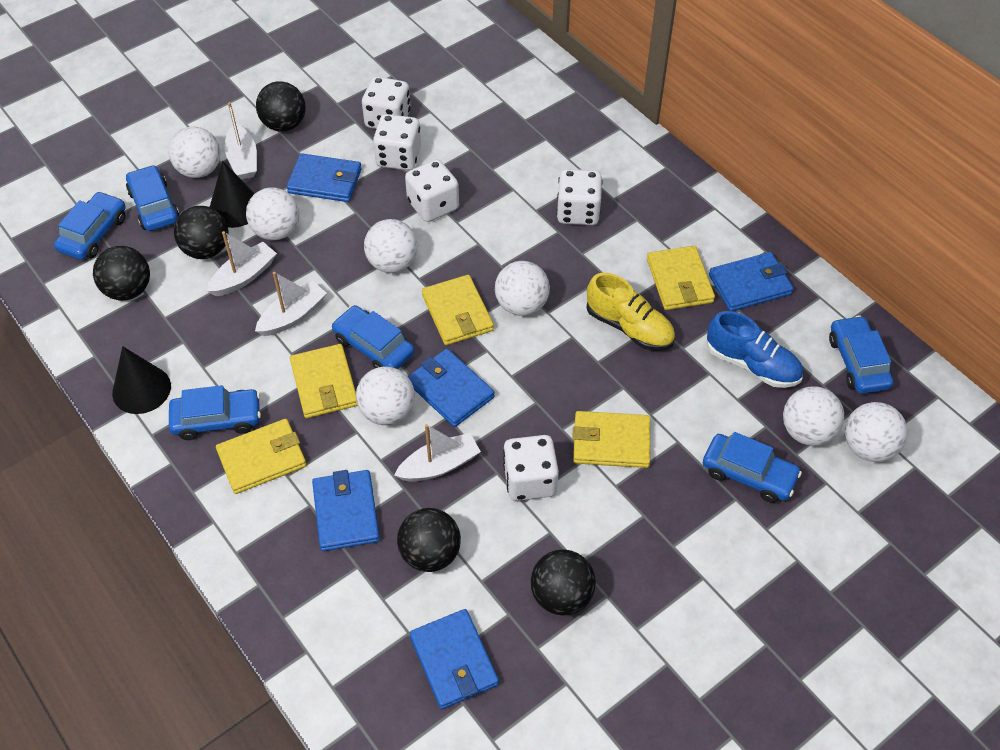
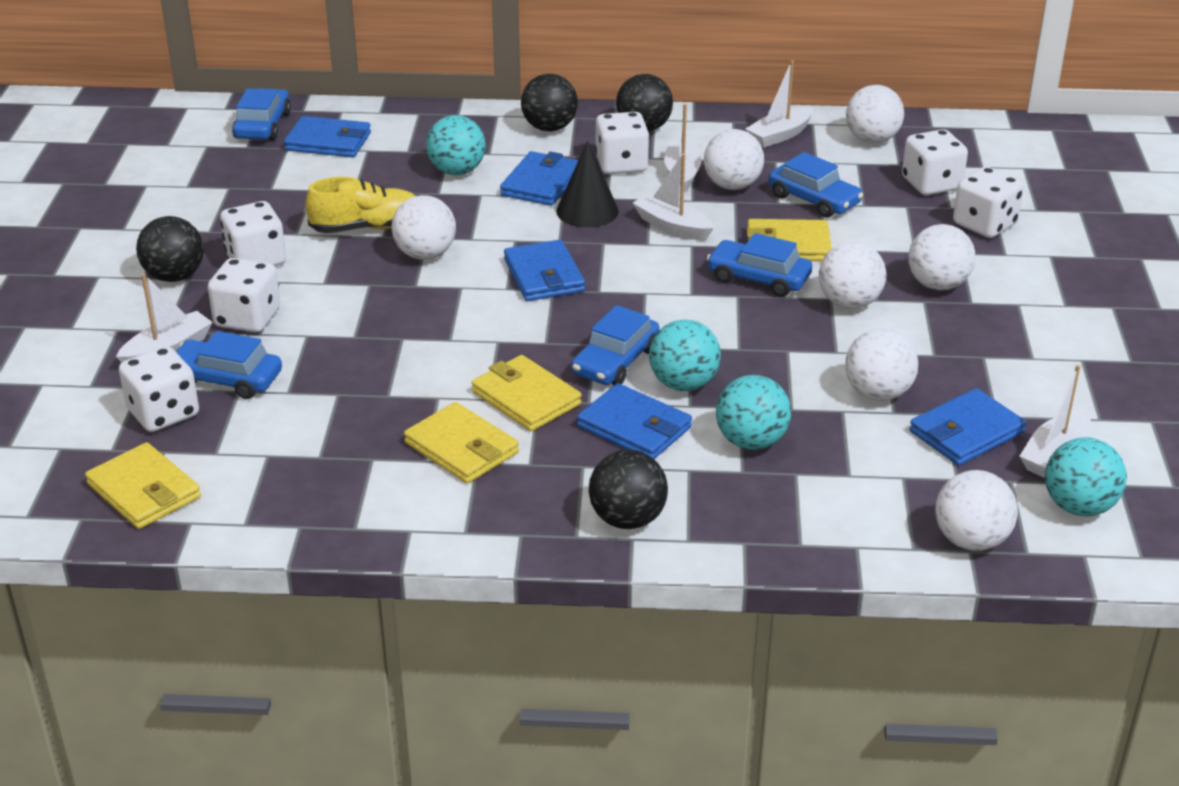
black ball: [93,246,150,301] [174,206,229,259] [256,81,306,131] [397,508,461,572] [531,549,596,615] = 5 -> [136,216,204,282] [521,74,578,131] [589,450,668,529] [616,74,673,131] = 4
black cone: [112,346,171,414] [210,161,255,228] = 2 -> [556,141,619,228] = 1
blue car: [54,192,126,260] [126,165,180,231] [169,385,261,440] [332,305,415,369] [703,432,802,503] [829,315,893,394] = 6 -> [176,331,282,399] [232,88,291,140] [571,305,660,385] [707,233,812,297] [769,152,863,218] = 5
blue shoe: [707,311,803,388] = 1 -> none = 0
turquoise ball: none = 0 -> [426,115,486,175] [649,320,721,391] [716,375,791,450] [1045,437,1127,516] = 4
white boat: [207,231,277,296] [224,102,257,180] [255,272,327,336] [394,424,481,482] = 4 -> [116,274,213,362] [633,153,714,241] [664,104,701,192] [746,60,814,148] [1020,365,1091,478] = 5
white dice: [362,76,411,129] [373,114,421,170] [405,159,459,222] [503,435,559,501] [556,169,602,225] = 5 -> [119,346,199,432] [208,258,280,333] [220,201,286,266] [595,112,649,174] [902,129,968,195] [953,167,1024,238] = 6
yellow wallet: [216,419,306,494] [290,344,357,418] [422,275,494,345] [572,411,650,468] [647,246,715,310] = 5 -> [85,442,201,529] [404,402,519,483] [472,355,582,431] [746,219,832,261] = 4

